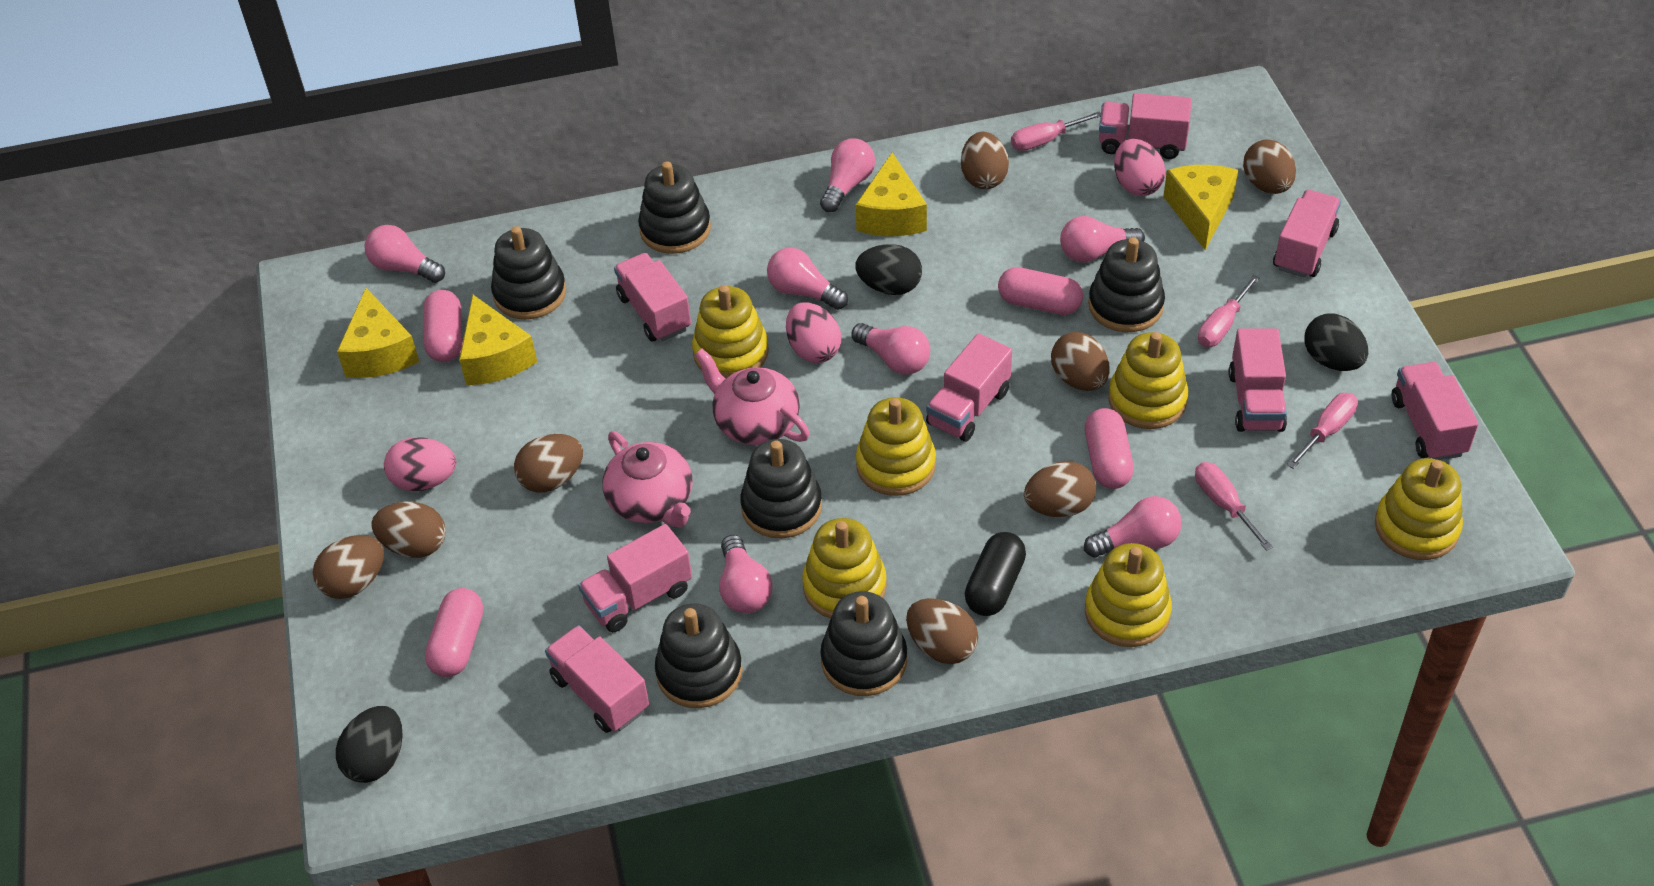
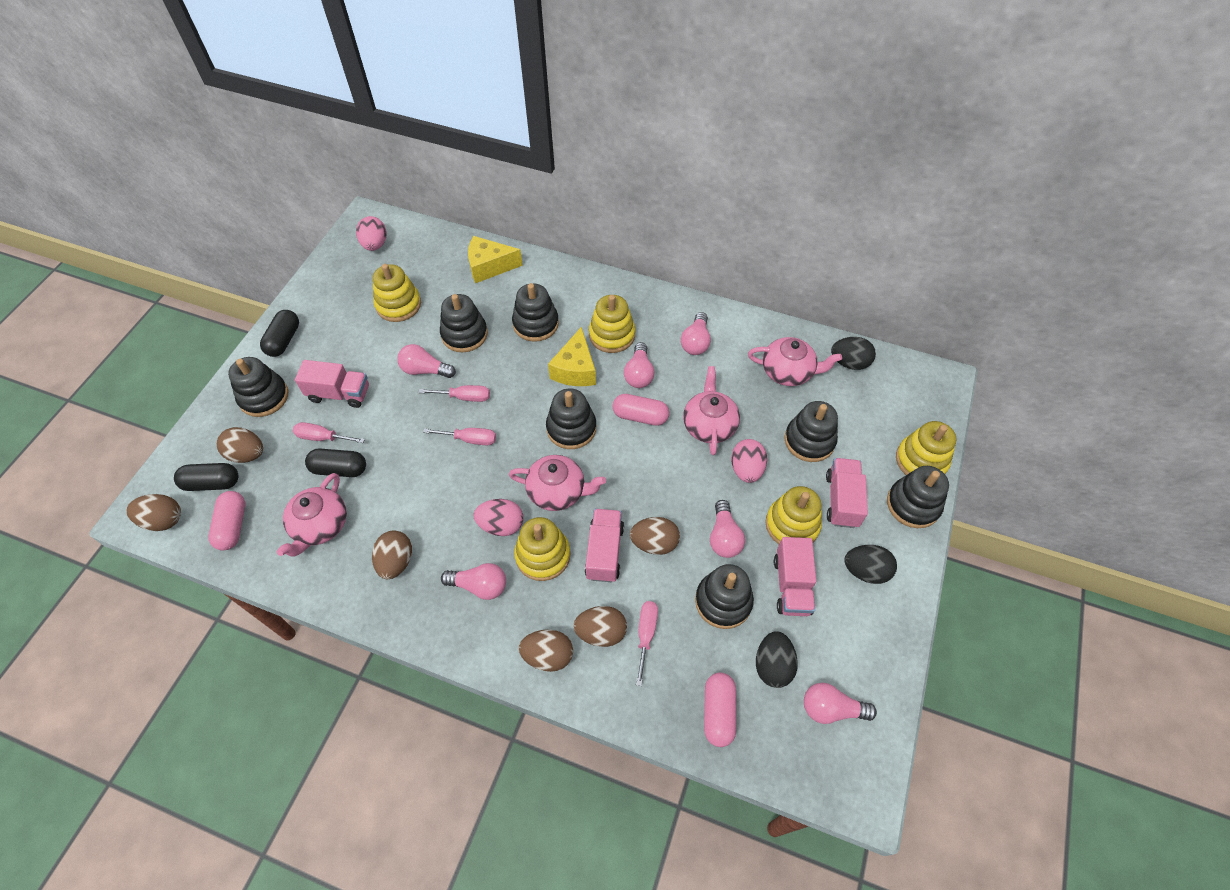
black capsule: [965,532,1026,616] = 1 -> [174,463,238,491] [260,310,299,357] [305,448,366,477] = 3
black stacking toy: [491,226,566,320] [638,161,711,254] [655,603,742,708] [740,439,822,539] [820,591,907,696] [1088,237,1165,332] = 6 -> [228,357,288,417] [440,294,488,353] [512,283,559,342] [546,388,596,449] [695,564,754,629] [785,401,838,462] [887,466,949,528] = 7
brown egg: [313,535,384,599] [371,502,446,558] [514,434,583,493] [906,598,978,664] [961,132,1009,189] [1024,461,1096,517] [1051,332,1110,391] [1243,139,1296,194] = 8 -> [127,494,181,531] [217,427,263,463] [372,531,412,579] [519,629,573,672] [573,606,627,647] [630,517,680,555] = 6
pink capsule: [423,290,463,362] [425,588,483,677] [998,267,1083,315] [1085,408,1134,489] = 4 -> [208,491,245,551] [613,394,669,426] [704,672,736,747] = 3
pink light bulb: [364,225,445,283] [719,535,773,613] [767,248,848,310] [820,138,875,212] [851,323,930,375] [1060,216,1145,262] [1084,496,1182,557] = 7 -> [397,344,456,378] [441,563,506,600] [624,342,655,388] [681,312,711,355] [710,500,745,558] [804,683,877,724] = 6
pink teapot: [602,431,692,528] [695,349,810,445] = 2 -> [277,473,347,557] [509,455,606,511] [683,366,740,455] [748,337,842,386] = 4
pink truck: [545,625,649,733] [578,524,692,632] [614,253,691,342] [926,333,1012,442] [1099,93,1191,159] [1228,328,1287,432] [1273,190,1341,278] [1392,362,1479,460] = 8 -> [295,360,369,408] [585,509,624,582] [774,537,816,616] [826,458,868,528] = 4
yellow cheese: [337,288,419,378] [459,295,537,385] [856,153,927,236] [1163,165,1238,250] = 4 -> [468,236,523,283] [548,327,596,386] = 2
yellow stacking toy: [692,285,769,379] [802,518,887,618] [856,397,936,496] [1085,543,1172,647] [1109,332,1188,429] [1375,458,1463,560] = 6 -> [373,264,421,322] [514,517,571,581] [589,295,635,353] [765,486,822,544] [896,421,956,475] = 5

